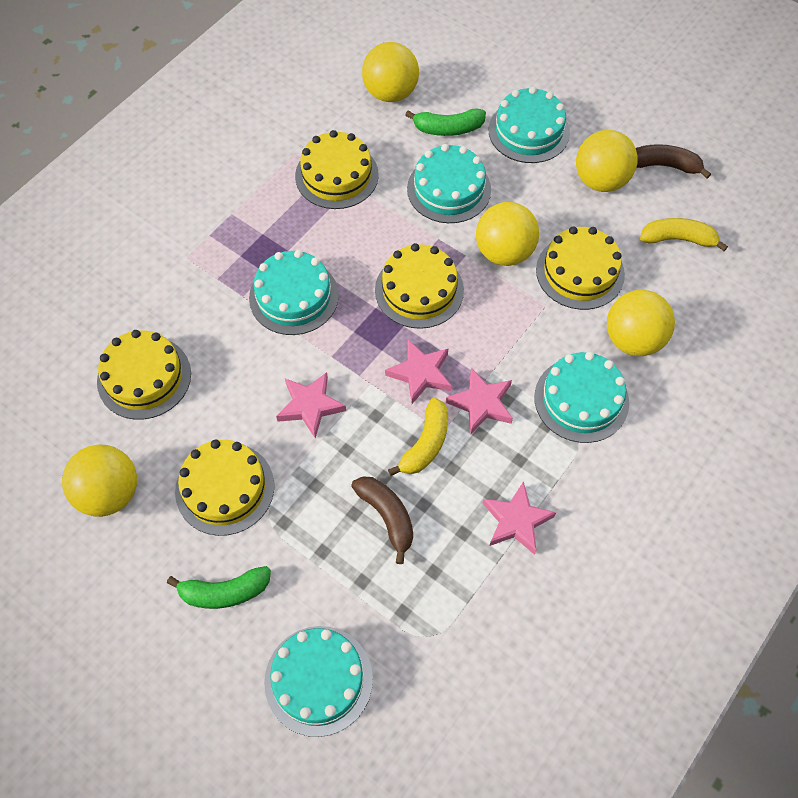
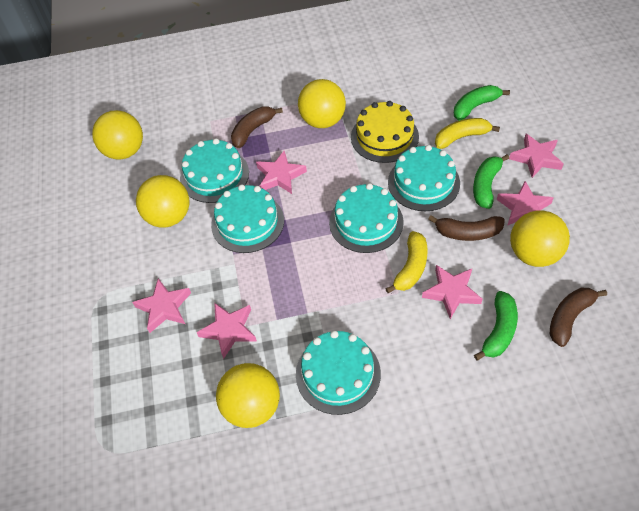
brown banana: [351,477,413,564] [636,144,711,178] = 2 -> [231,106,283,148] [428,215,505,241] [550,288,607,347] = 3
green banana: [167,566,271,609] [405,108,486,136] = 2 -> [454,85,510,121] [473,154,509,209] [474,291,518,360] = 3
pink star: [276,372,346,438] [385,340,452,404] [446,368,513,434] [483,481,556,555] = 4 -> [132,278,191,333] [197,303,257,359] [256,151,307,194] [422,265,482,319] [497,181,553,226] [509,134,564,178] = 6
yellow cake: [97,330,191,420] [175,440,274,536] [295,130,379,209] [375,243,464,329] [536,226,625,310] = 5 -> [351,101,419,163] = 1

